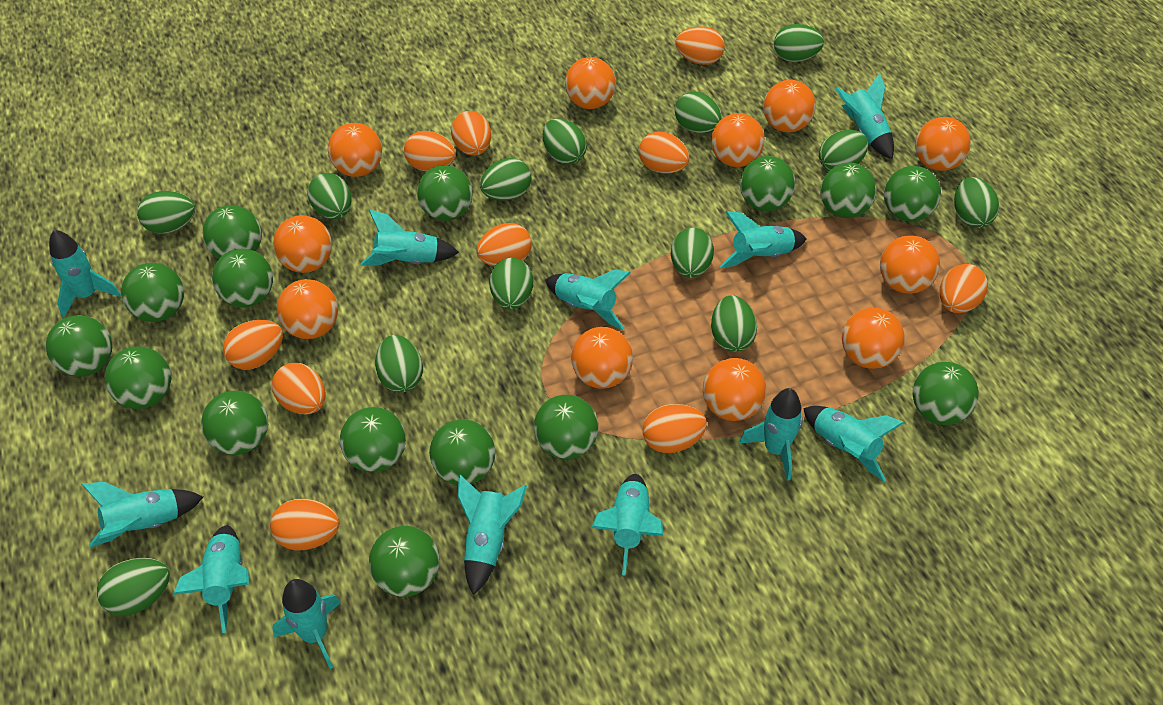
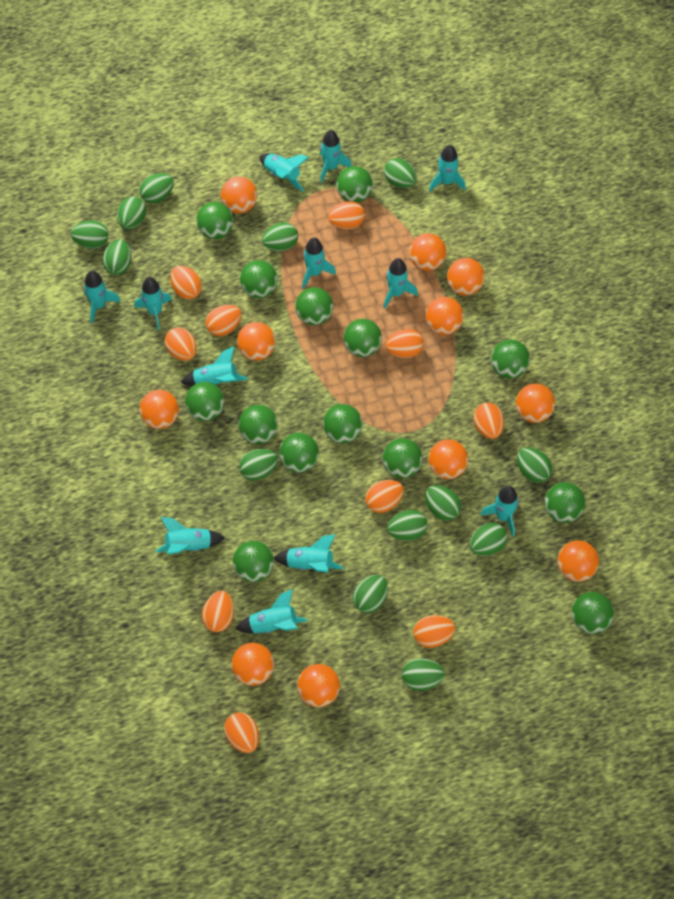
green ball: [46,315,112,377] [105,346,172,409] [121,263,184,322] [201,391,268,455] [202,205,262,259] [212,249,273,307] [340,407,406,472] [369,526,440,597] [417,165,472,221] [429,420,495,485] [534,395,598,459] [740,156,795,211] [820,163,877,218] [884,166,941,222] [912,362,979,425] = 15 -> [185,382,224,421] [196,202,233,239] [233,541,274,582] [238,405,278,444] [240,260,277,298] [279,433,319,473] [295,287,333,325] [323,404,362,443] [336,166,373,203] [344,319,382,357] [383,438,423,478] [491,340,530,378] [544,482,585,523] [571,592,614,634] = 14

